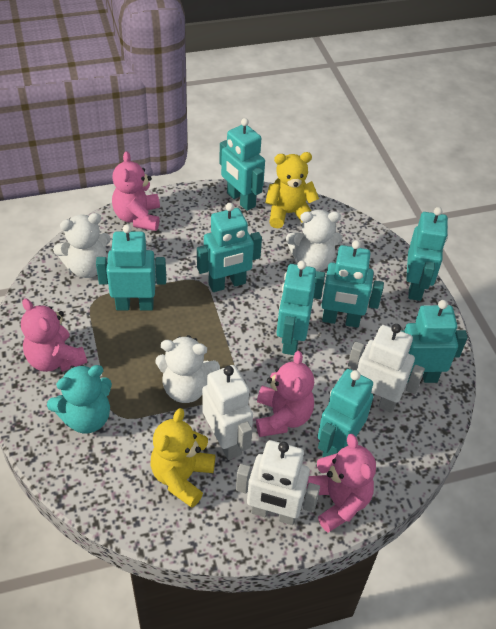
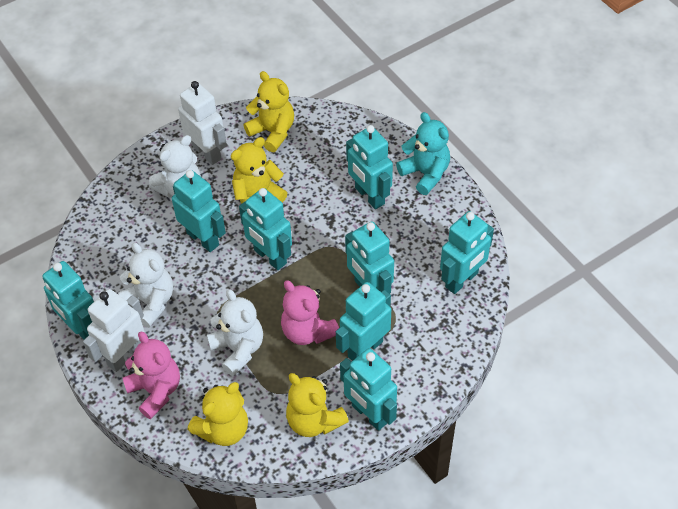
pink teddy bear: [21,298,87,372] [112,151,160,231] [256,351,314,437] [307,434,376,532] = 4 -> [122,331,180,419] [281,280,339,345] = 2
white robot: [202,365,253,460] [236,440,320,525] [347,324,425,413] = 3 -> [83,289,145,372] [178,81,227,165] = 2
yellow teddy bear: [151,408,215,508] [265,152,319,228] = 2 -> [188,382,248,446] [231,137,287,204] [243,71,294,152] [286,373,349,437] = 4

